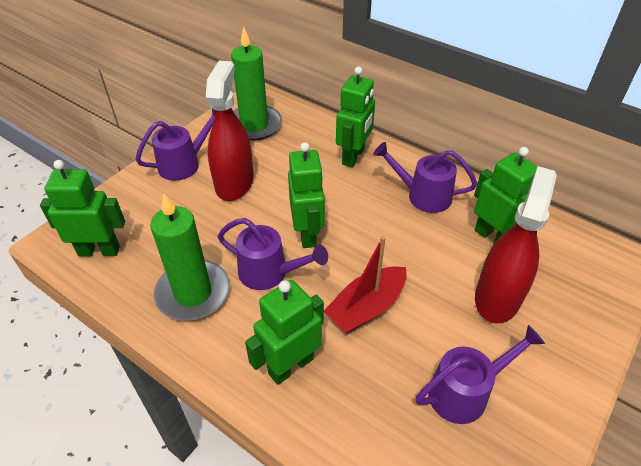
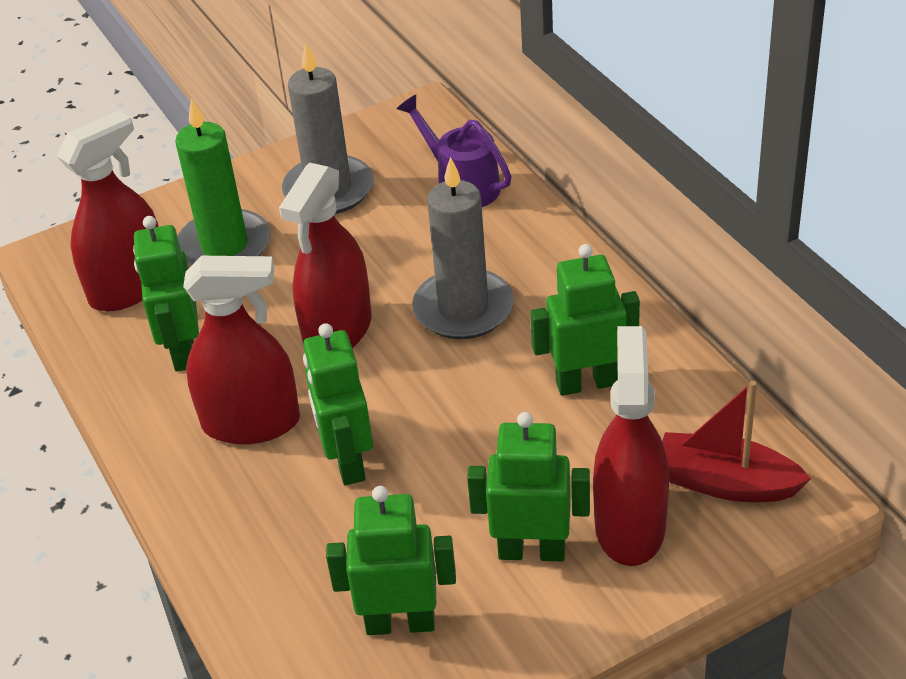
green candle: [150,193,230,321] [231,27,282,141] = 2 -> [175,98,271,266] = 1
grey candle: none = 0 -> [282,43,374,214] [412,157,514,339] = 2
purple watering can: [135,109,215,181] [218,218,328,290] [373,142,477,213] [415,325,545,424] = 4 -> [397,95,512,207] = 1
red spray bottle: [206,61,254,201] [475,166,557,323] = 2 -> [57,110,159,311] [183,256,300,444] [279,163,372,348] [593,326,669,566] = 4

